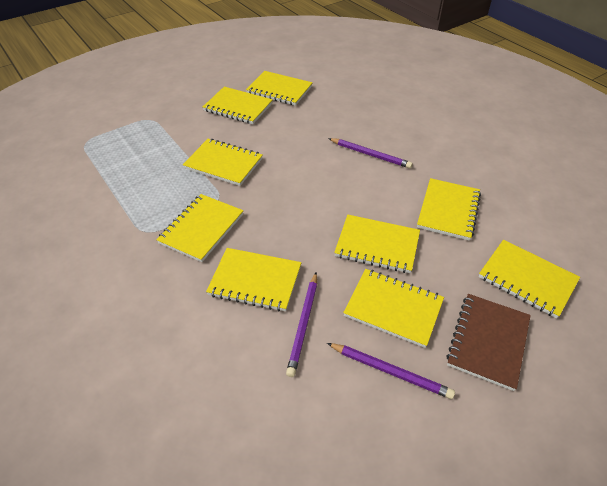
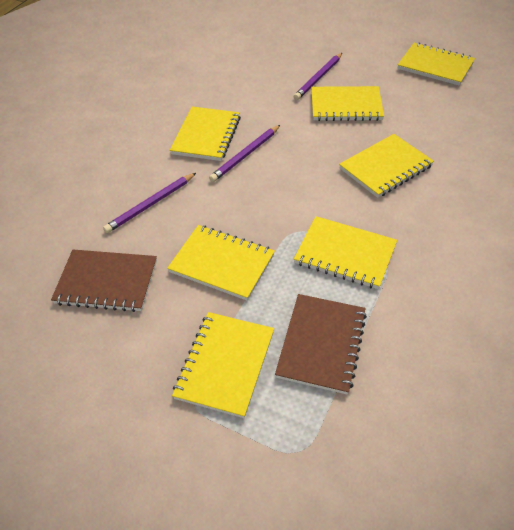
brown notebook: [446,294,531,391] = 1 -> [51,250,157,312] [275,294,367,395] = 2
yellow notebook: [156,194,243,262] [183,139,263,186] [203,87,273,124] [206,248,301,311] [246,71,313,106] [334,215,420,273] [343,269,444,348] [417,178,481,241] [479,240,580,318] = 9 -> [167,225,275,301] [170,107,241,161] [172,312,274,418] [294,216,397,289] [311,86,384,121] [339,134,434,198] [397,42,475,86] = 7

